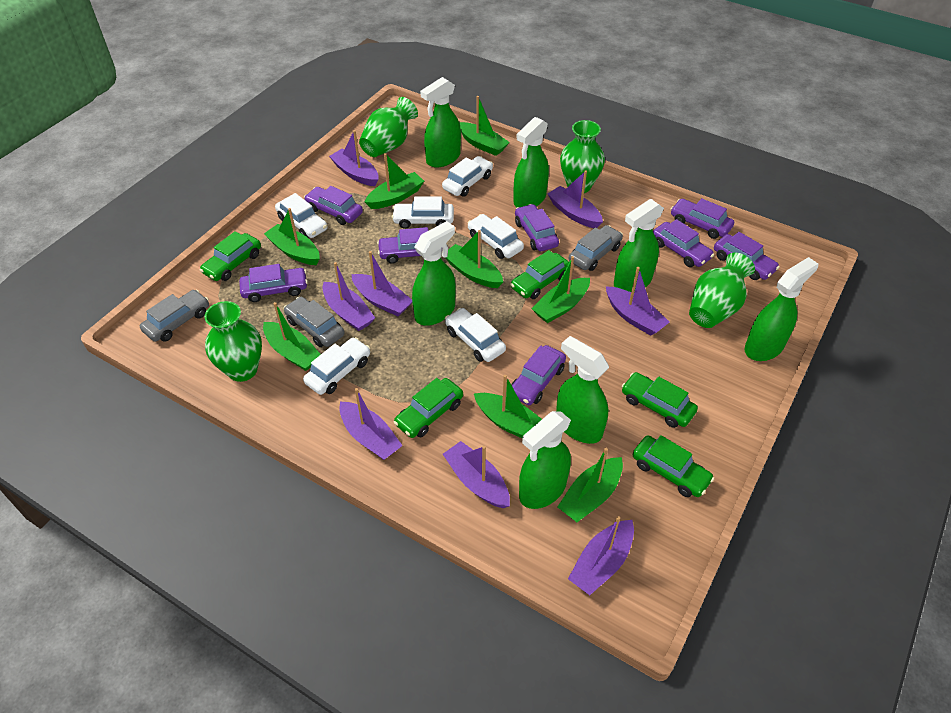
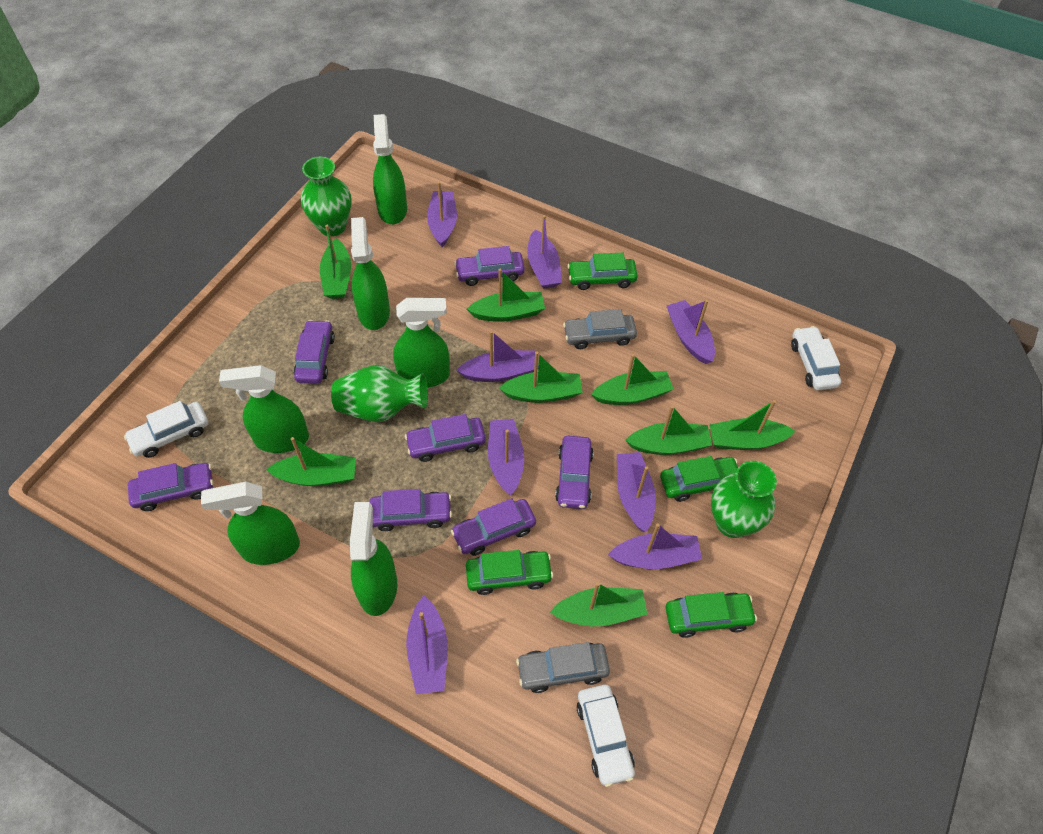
green car: [200,231,261,281] [394,378,463,438] [510,250,569,299] [622,372,698,428] [633,435,714,497] = 5 -> [466,550,553,595] [567,253,638,290] [660,456,738,502] [666,592,757,638] = 4
green spray bottle: [412,221,455,326] [420,77,461,167] [514,117,549,207] [519,411,571,509] [556,336,609,444] [614,199,664,292] [745,257,818,361] = 7 -> [201,482,300,565] [219,365,309,453] [350,502,397,616] [351,217,390,330] [373,114,407,224] [393,298,450,388] = 6
green vase: [204,301,262,382] [359,97,418,157] [560,120,605,193] [689,253,755,328] = 4 -> [301,157,351,236] [331,365,428,422] [711,461,777,538] = 3
grey car: [140,290,209,342] [284,297,345,347] [569,225,623,271] = 3 -> [516,642,610,693] [563,309,637,349] = 2
purple car: [239,264,308,302] [304,186,363,225] [377,227,429,264] [511,345,566,405] [515,204,559,251] [653,219,714,267] [671,198,734,239] [714,232,780,280] = 8 -> [128,463,213,511] [293,320,335,384] [369,489,452,531] [405,414,486,462] [451,498,536,556] [454,246,525,286] [555,436,594,509] = 7
white car: [275,193,328,238] [303,337,370,395] [392,197,454,229] [442,156,493,197] [445,308,506,362] [467,214,524,259] = 6 -> [124,401,209,458] [577,685,635,787] [791,326,841,390] = 3

